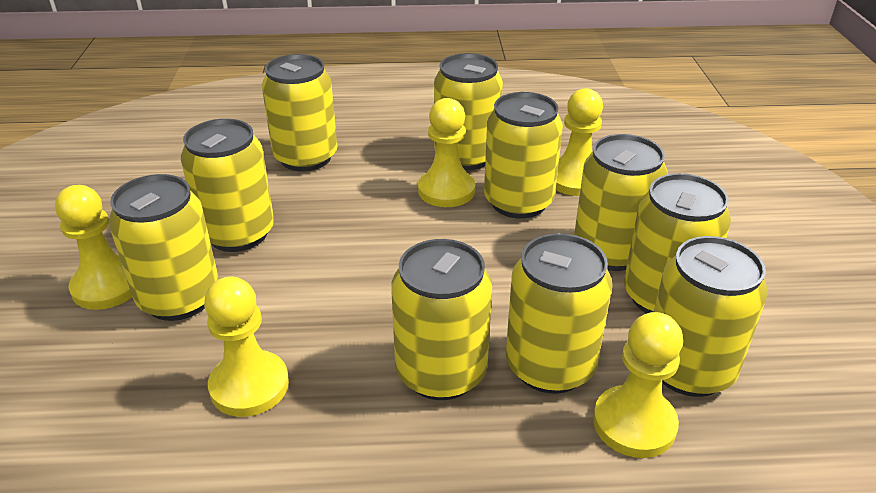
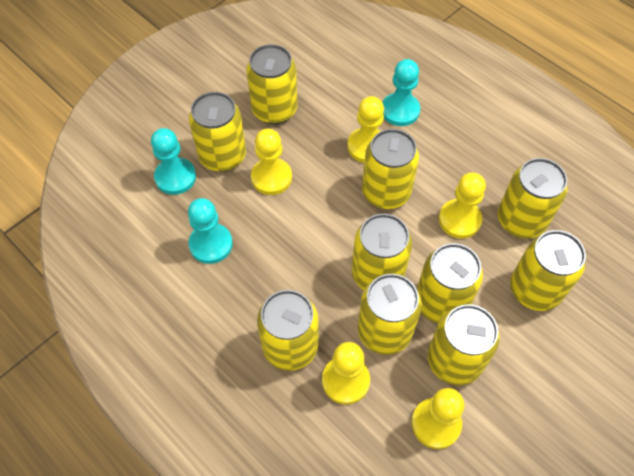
turquoise pawn: none = 0 -> [151,128,196,195] [188,198,233,264] [382,59,420,126] = 3

